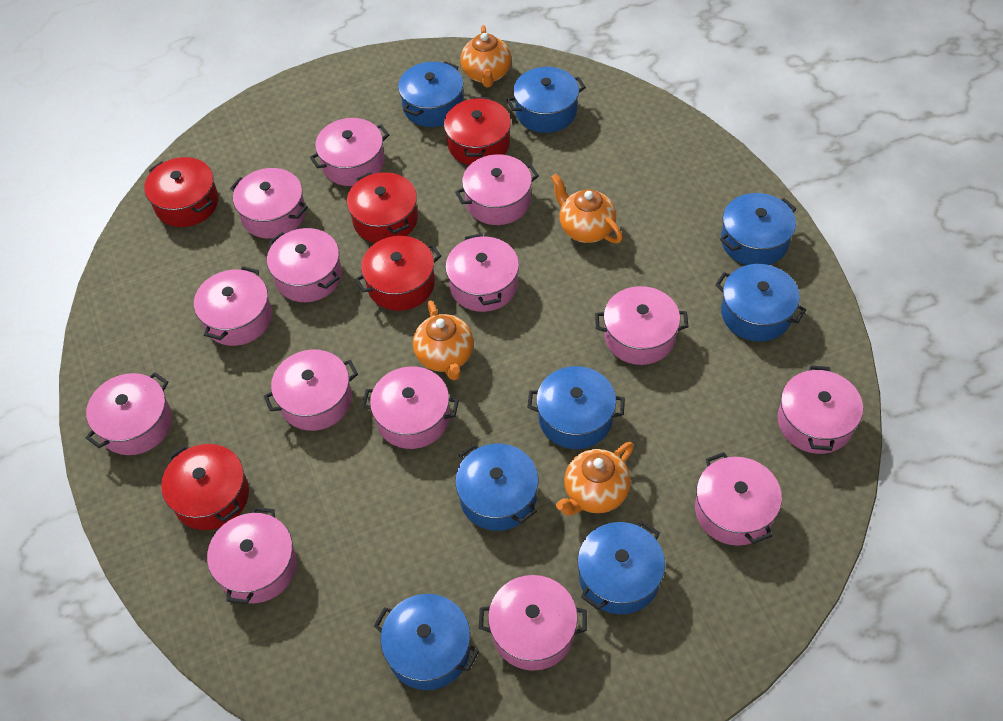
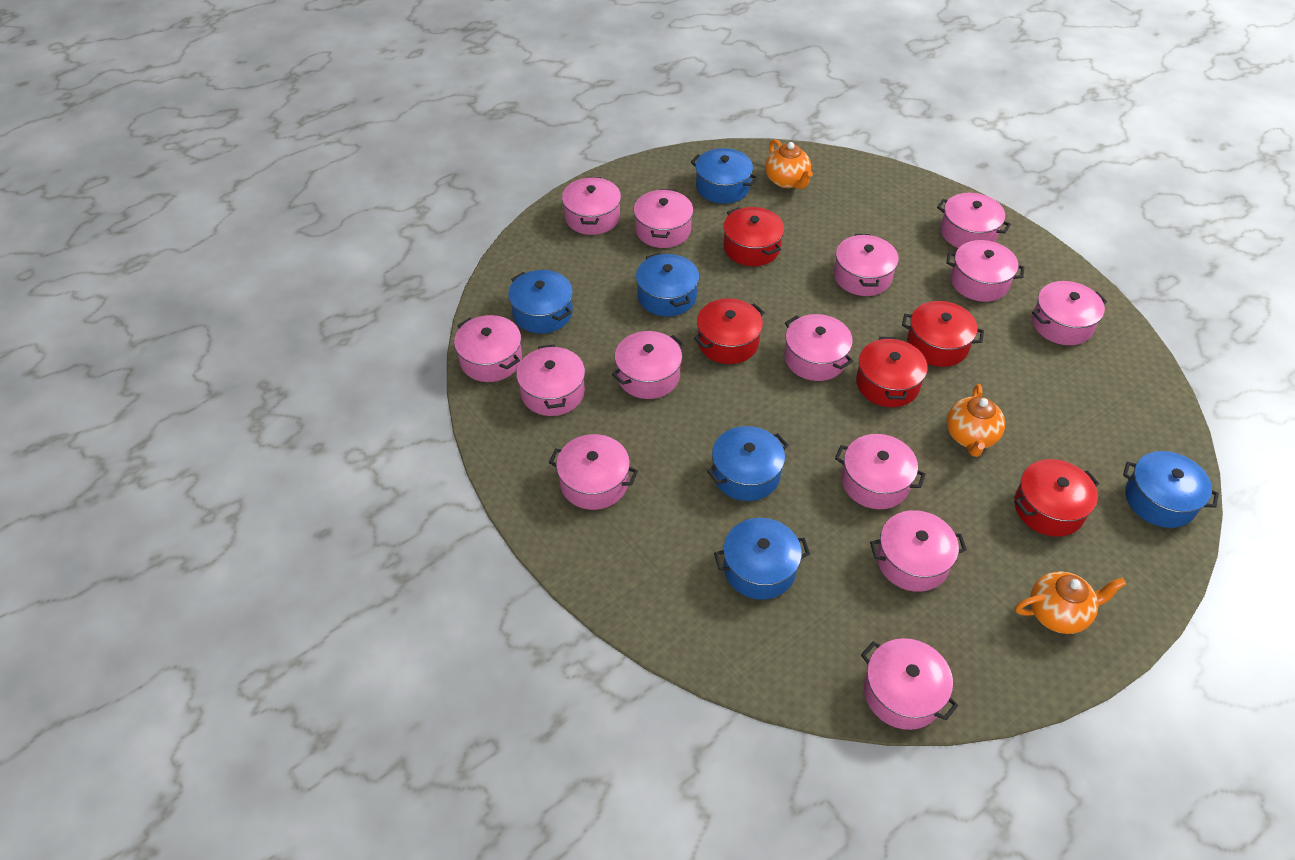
blue pot: [374,594,479,690] [398,61,463,127] [455,444,538,531] [506,67,586,133] [527,366,625,449] [578,521,665,614] [715,264,806,342] [720,193,796,265] = 8 -> [508,270,573,334] [636,253,699,317] [691,148,758,204] [707,426,789,501] [714,518,810,600] [1123,451,1219,528] = 6
orange teapot: [413,300,474,380] [460,25,511,87] [551,173,623,243] [556,442,634,516] = 4 -> [765,139,813,189] [947,384,1005,457] [1015,571,1126,634] = 3

